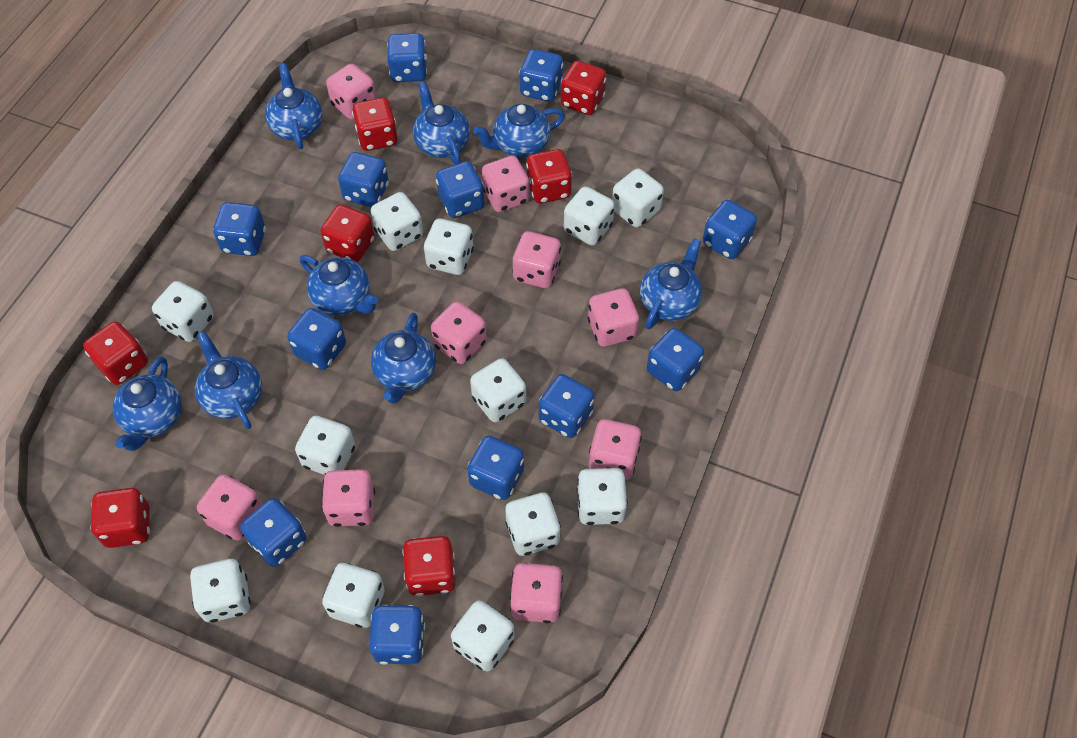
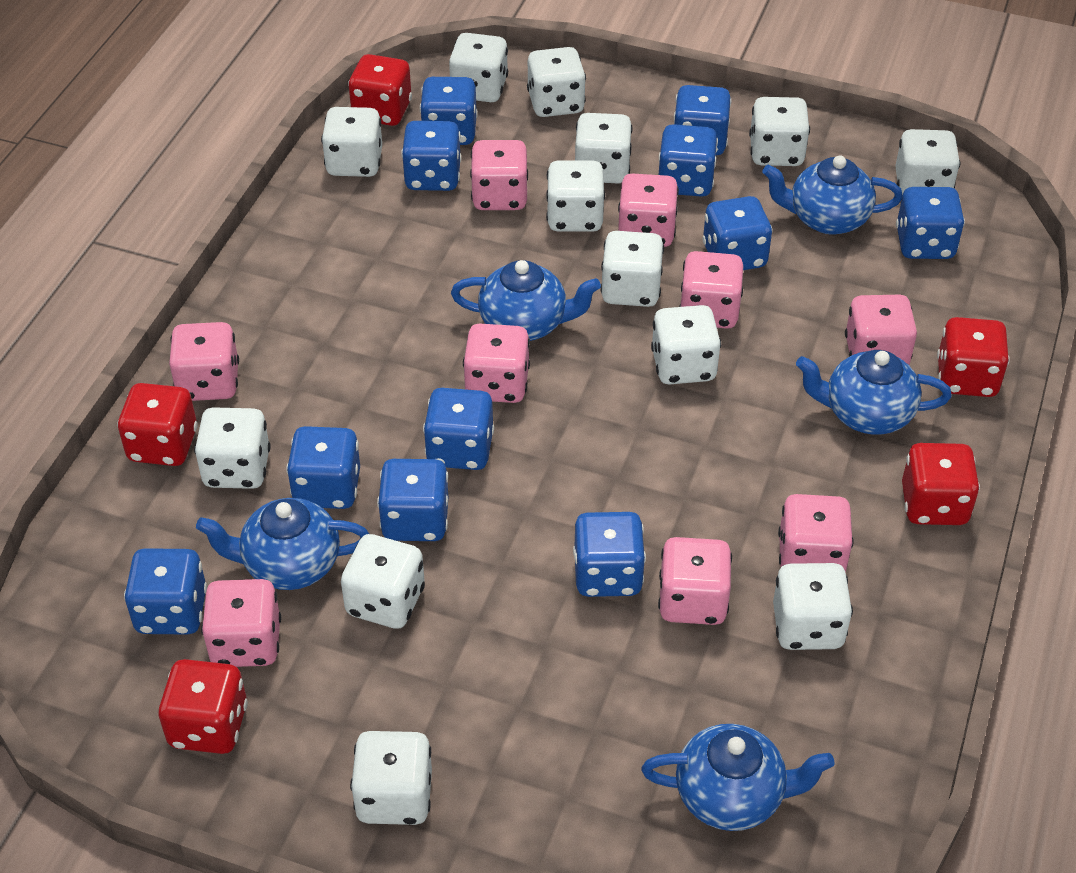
blue dice: [213,202,266,256] [240,498,307,567] [287,308,346,370] [338,152,389,207] [369,605,425,665] [387,33,427,82] [436,161,485,218] [467,436,524,500] [519,49,563,102] [539,374,595,438] [647,328,704,391] [703,200,757,259] = 12 -> [124,548,207,635] [286,426,360,509] [377,459,448,541] [401,121,461,191] [420,77,478,145] [423,388,494,470] [573,512,646,597] [659,124,718,197] [674,85,731,155] [703,196,772,270] [896,187,965,259] = 11
blue teapot: [113,356,182,451] [195,331,262,429] [265,63,323,149] [300,255,378,316] [371,313,436,404] [413,81,470,165] [473,104,565,158] [640,238,702,329] = 8 -> [196,498,369,590] [451,260,601,341] [641,724,835,831] [763,155,903,235] [796,350,952,435] = 5
red dice: [83,321,148,385] [90,488,150,548] [320,204,375,262] [352,98,398,151] [402,536,456,596] [526,149,572,203] [561,61,606,115] = 7 -> [117,383,198,466] [158,659,248,754] [348,54,412,126] [902,443,980,525] [937,317,1010,397] = 5
white dice: [152,281,214,342] [190,559,251,623] [295,416,355,475] [322,563,385,628] [371,192,423,251] [424,218,474,275] [451,600,514,671] [470,358,526,422] [505,493,561,556] [564,186,615,245] [576,468,628,525] [612,169,664,228] = 12 -> [194,407,271,489] [321,107,382,177] [341,534,425,629] [350,731,432,825] [449,33,508,102] [527,47,586,117] [546,160,605,232] [575,113,633,183] [600,231,664,307] [651,305,721,385] [749,97,810,166] [773,563,853,650] [895,129,960,195] = 13

